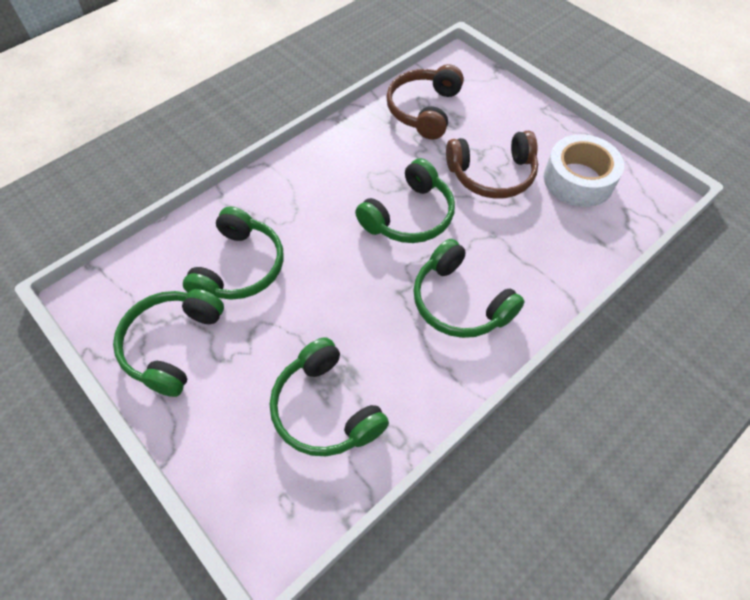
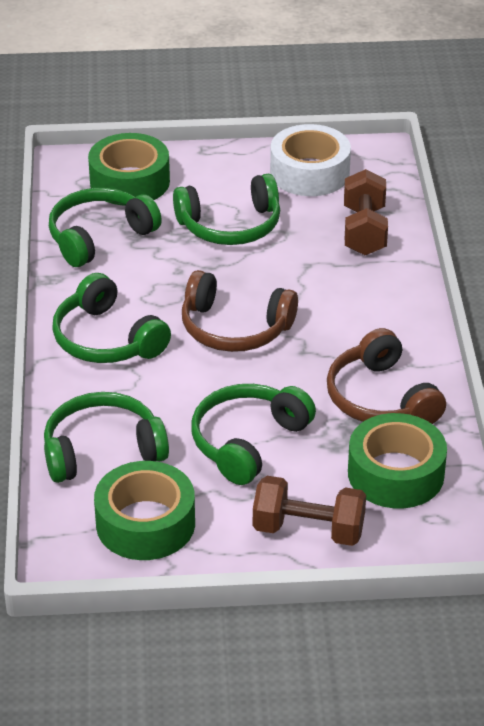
brown dumbbell: none = 0 -> [253,476,366,546] [344,169,388,256] = 2
green tape: none = 0 -> [88,133,170,206] [94,461,195,560] [348,413,447,508] = 3

